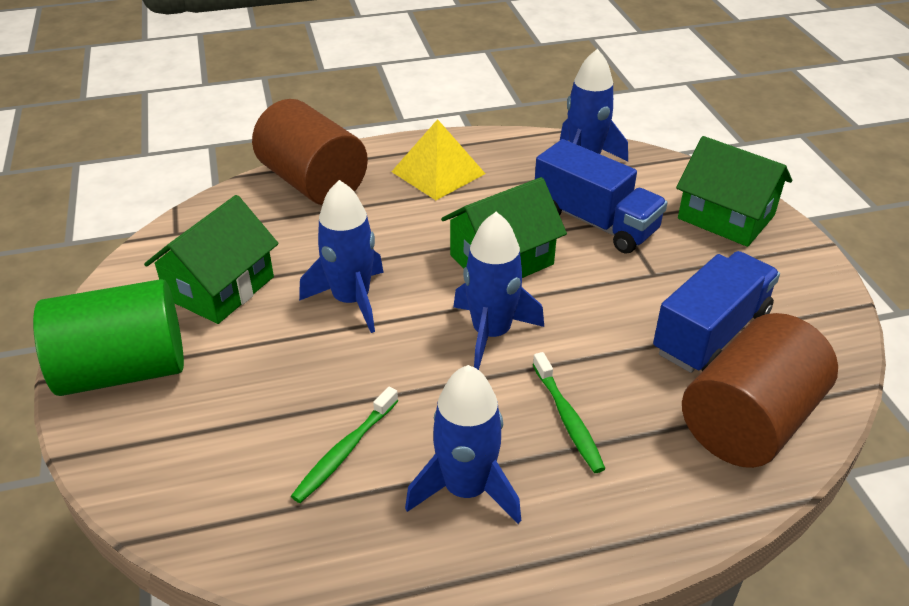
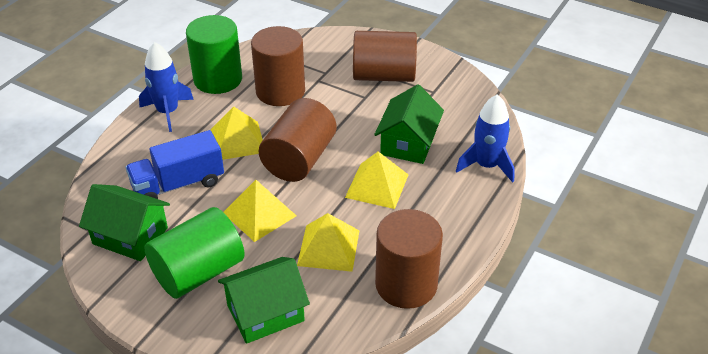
blue rocket: [299,180,384,333] [405,365,521,524] [453,212,544,370] [560,49,628,162] = 4 -> [139,42,194,132] [456,94,515,183] = 2
blue truck: [535,139,668,254] [653,251,780,373] = 2 -> [125,130,224,199] = 1
brown cylinder: [252,99,368,205] [682,313,838,468] = 2 -> [251,26,305,106] [259,98,336,182] [353,31,417,82] [375,209,443,309] = 4
green cylinder: [33,279,184,396] = 1 -> [144,207,245,299] [186,15,242,94] = 2
green toothbrush: [291,386,398,503] [533,352,606,473] = 2 -> none = 0
yellow pyramid: [391,119,486,200] = 1 -> [211,107,263,160] [223,180,297,242] [297,213,360,272] [345,152,409,209] = 4

